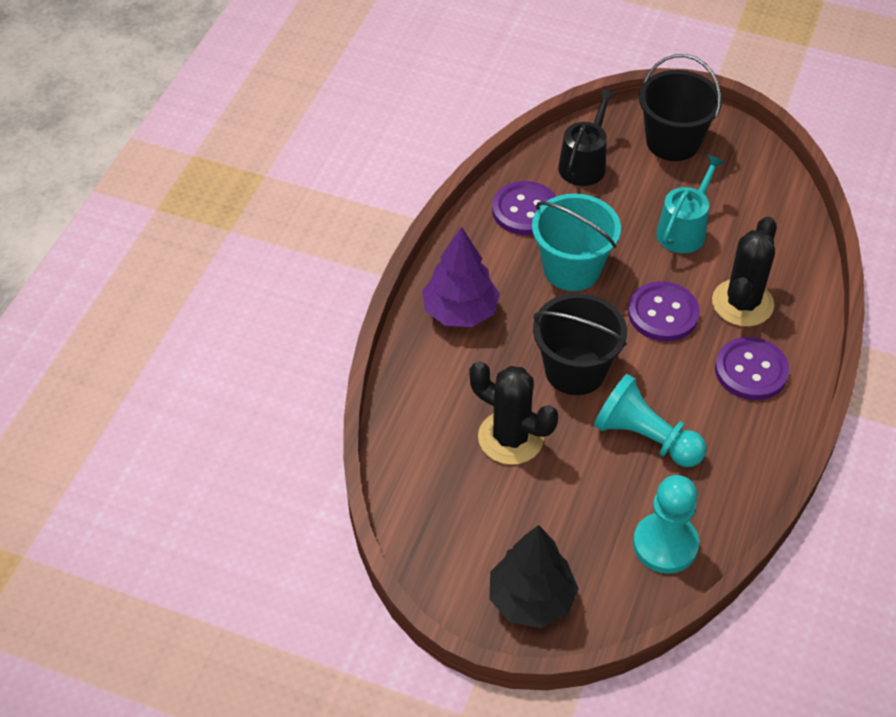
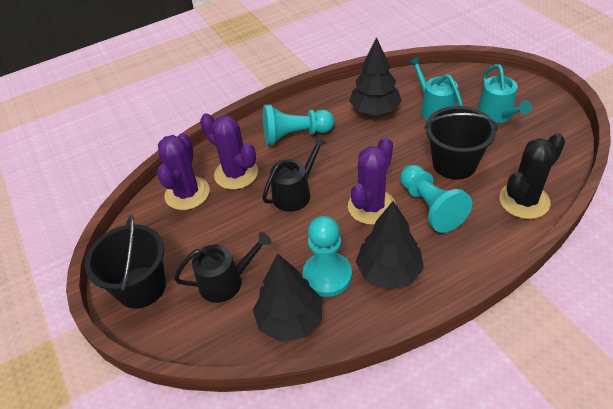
black cactus: [469,361,558,465] [712,216,777,327] = 2 -> [499,133,565,219] = 1
black tree: [490,525,579,628] = 1 -> [253,253,322,342] [349,37,402,115] [356,201,424,289] = 3
black watering can: [558,89,616,186] = 1 -> [174,232,272,303] [262,136,327,212] = 2
purple button: [492,181,556,235] [628,281,700,341] [715,337,790,400] = 3 -> none = 0
purple cactus: none = 0 -> [157,133,210,210] [200,113,258,190] [348,137,396,225] = 3
purple tree: [422,227,500,327] = 1 -> none = 0
turquoise bucket: [532,194,621,291] = 1 -> none = 0
turquoise pawn: [594,374,706,467] [633,475,699,574] = 2 -> [263,104,334,145] [303,216,352,297] [400,165,472,233] = 3
turquoise watering can: [656,155,724,253] = 1 -> [408,56,463,120] [477,64,532,123] = 2

